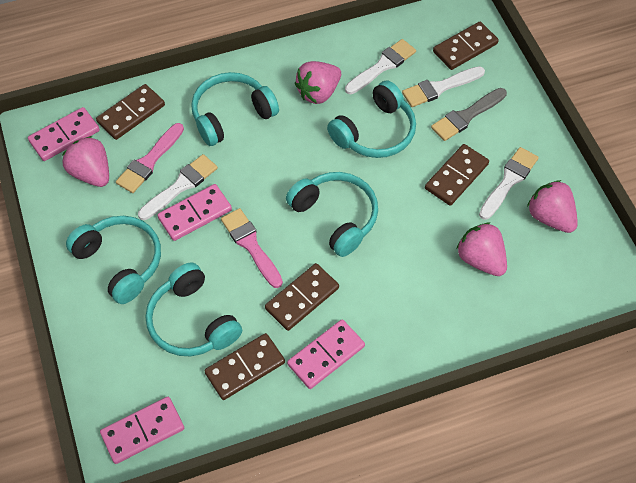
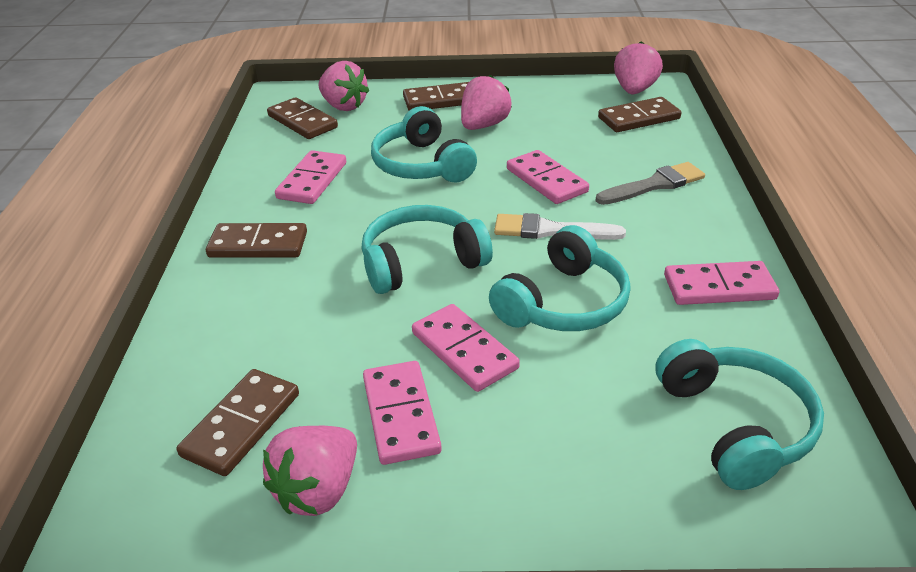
pink brush: [116,123,184,193] [221,208,283,288] = 2 -> none = 0
pink domino: [28,107,100,161] [100,397,184,464] [157,184,232,241] [287,319,365,389] = 4 -> [275,150,346,204] [363,361,442,465] [412,304,520,392] [507,150,589,204] [664,261,779,305] = 5
turquoise headphones: [66,216,161,304] [146,262,242,356] [191,72,279,146] [286,172,378,257] [327,80,416,158] = 5 -> [361,205,493,294] [371,106,477,182] [489,225,631,331] [656,339,824,490] = 4
white brush: [138,154,218,220] [345,39,416,94] [402,66,485,107] [479,147,539,220] = 4 -> [494,213,626,240] = 1

